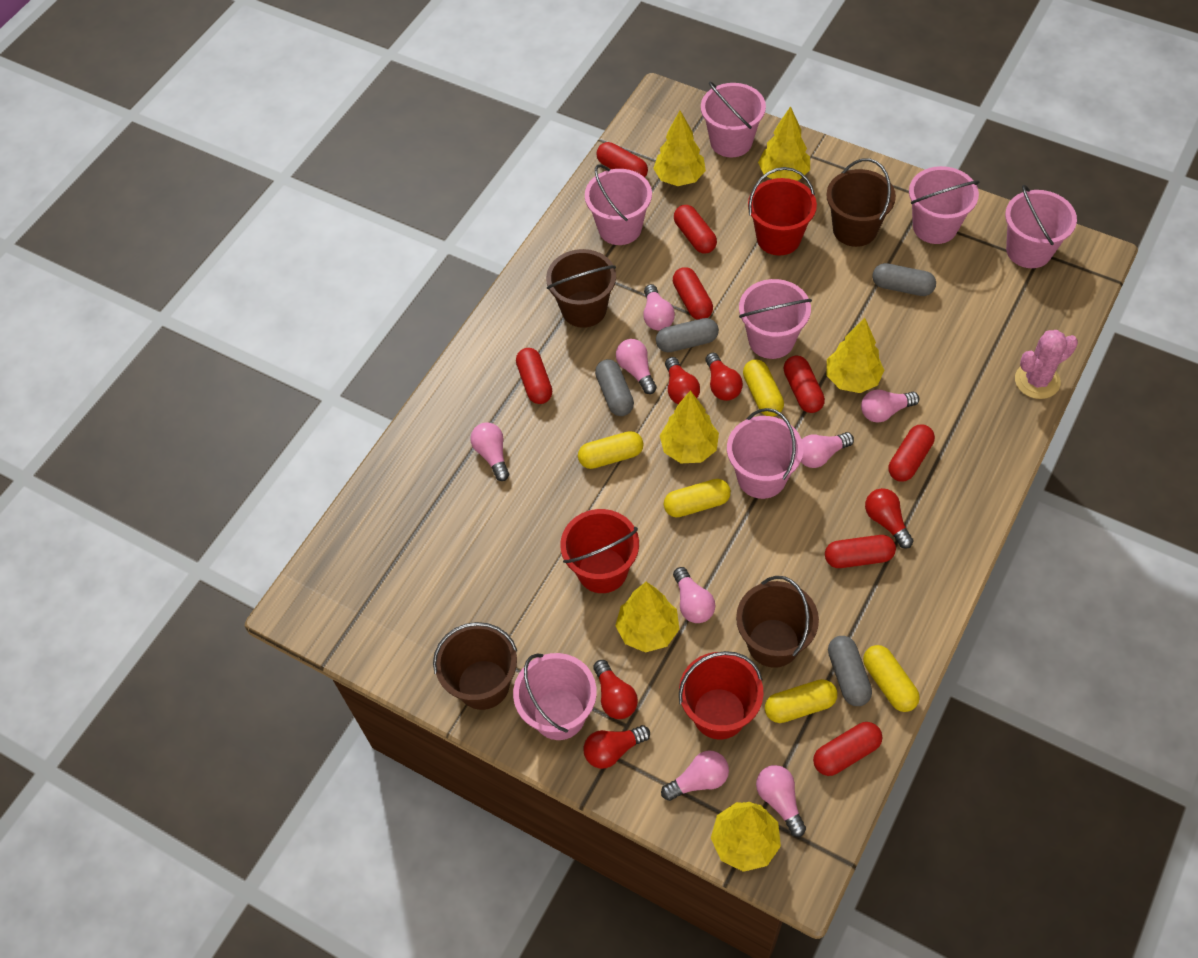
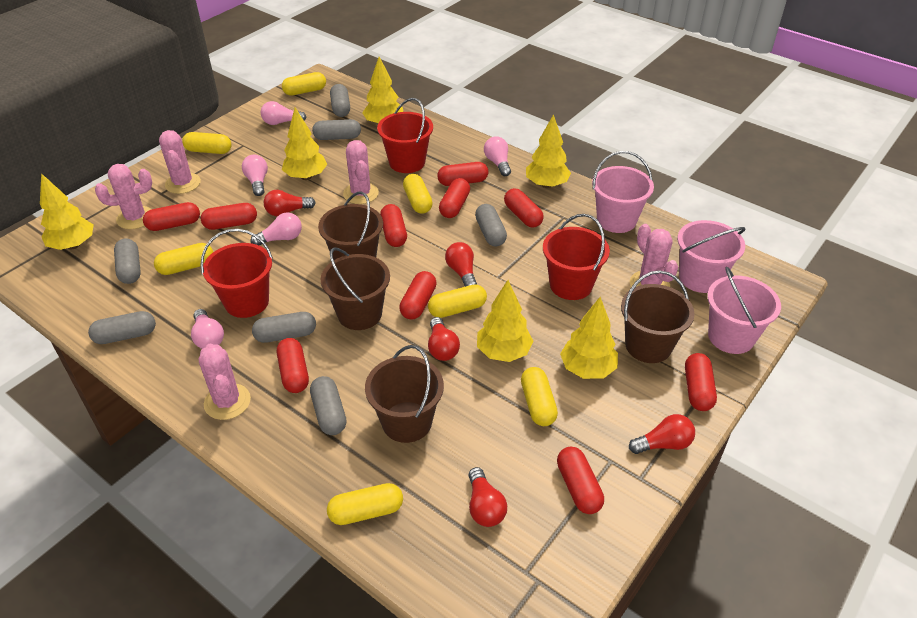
grey capsule: [595,359,634,416] [656,318,719,352] [828,636,872,706] [872,263,936,296] = 4 -> [88,311,156,344] [114,238,141,284] [252,312,316,343] [310,376,346,435] [312,119,361,140] [330,84,350,117] [475,204,507,246] = 7
pink bucket: [513,653,597,740] [585,164,652,245] [701,82,766,157] [727,408,803,499] [739,279,812,359] [909,166,979,244] [1005,185,1077,268] = 7 -> [592,151,654,233] [677,220,746,293] [707,267,781,354] = 3
pink cactus: [1015,330,1078,399] = 1 -> [95,164,152,229] [159,130,201,194] [199,344,251,420] [343,140,379,204] [630,224,678,287] = 5
pink light bulb: [470,422,509,481] [616,339,657,394] [643,284,675,331] [661,751,729,801] [673,567,715,623] [756,765,806,837] [801,432,854,468] [861,389,919,423] = 8 -> [191,309,224,349] [242,155,268,196] [251,212,302,245] [261,101,307,125] [484,136,511,176] = 5
red capsule: [516,348,552,404] [596,142,648,177] [673,267,713,320] [674,205,717,254] [783,356,825,413] [813,722,882,776] [825,535,896,568] [889,425,935,482] = 8 -> [143,202,200,231] [201,203,257,230] [277,338,309,393] [380,204,407,247] [399,271,437,319] [437,162,488,186] [439,178,470,218] [504,188,544,228] [557,447,604,514] [685,353,717,411] = 10
yellow capsule: [578,431,644,469] [664,479,731,518] [743,359,784,417] [765,679,837,723] [863,645,920,712] = 5 -> [154,243,213,275] [182,132,232,154] [282,72,326,96] [327,483,403,525] [403,174,433,214] [428,284,487,318] [521,367,558,426] = 7

